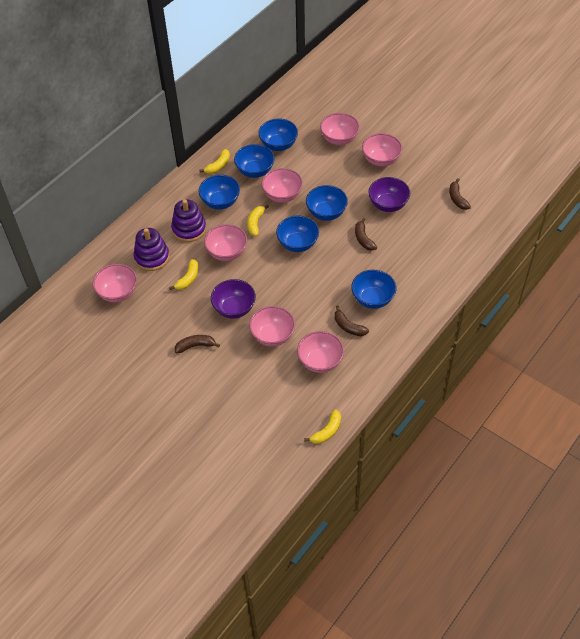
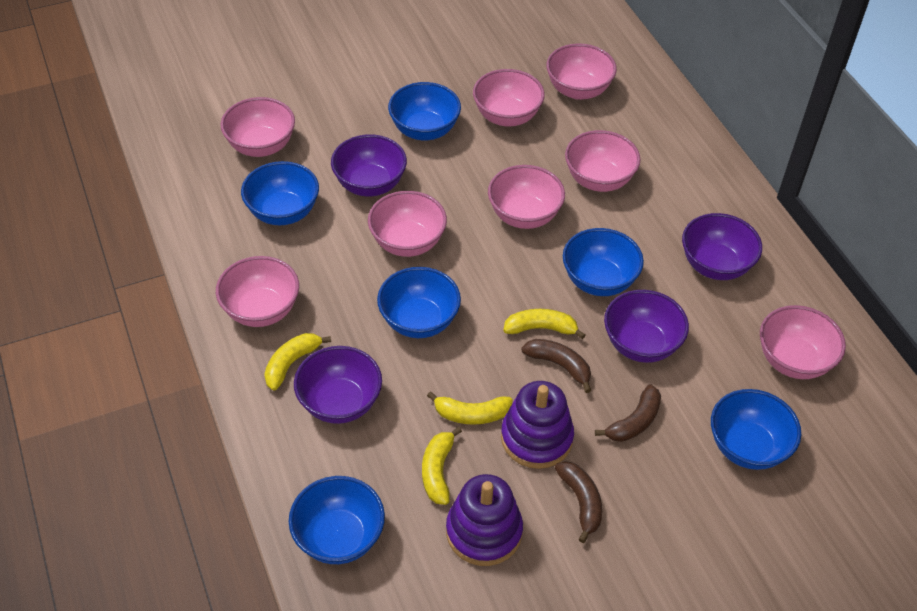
brown banana: [175,335,220,353] [334,305,369,336] [355,217,377,251] [449,178,471,210] = 4 -> [521,339,591,393] [555,461,602,543] [595,384,661,442] = 3
pink bowl: [93,264,137,302] [204,224,247,261] [249,306,295,347] [262,168,303,203] [297,331,344,373] [320,113,360,145] [362,133,402,167] = 7 -> [216,256,299,327] [221,97,295,157] [368,191,447,257] [473,69,545,127] [488,165,565,229] [546,43,617,100] [565,130,640,192] [760,305,846,379] = 8
purple bowl: [211,279,256,319] [368,177,410,212] = 2 -> [294,346,382,424] [331,134,407,197] [604,290,689,363] [682,213,762,280] = 4

